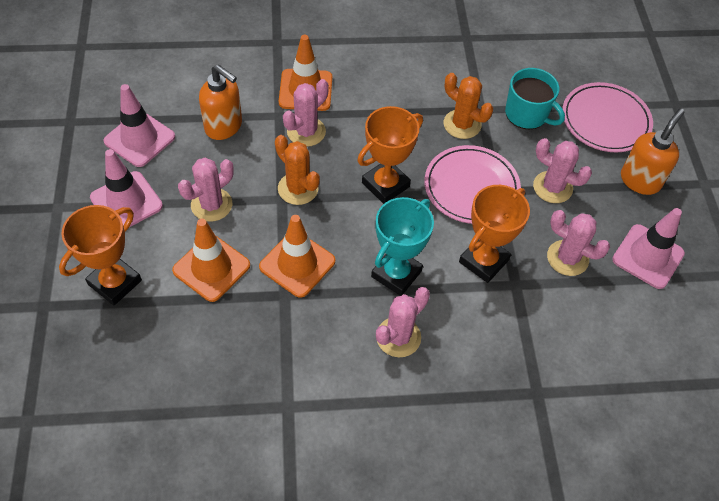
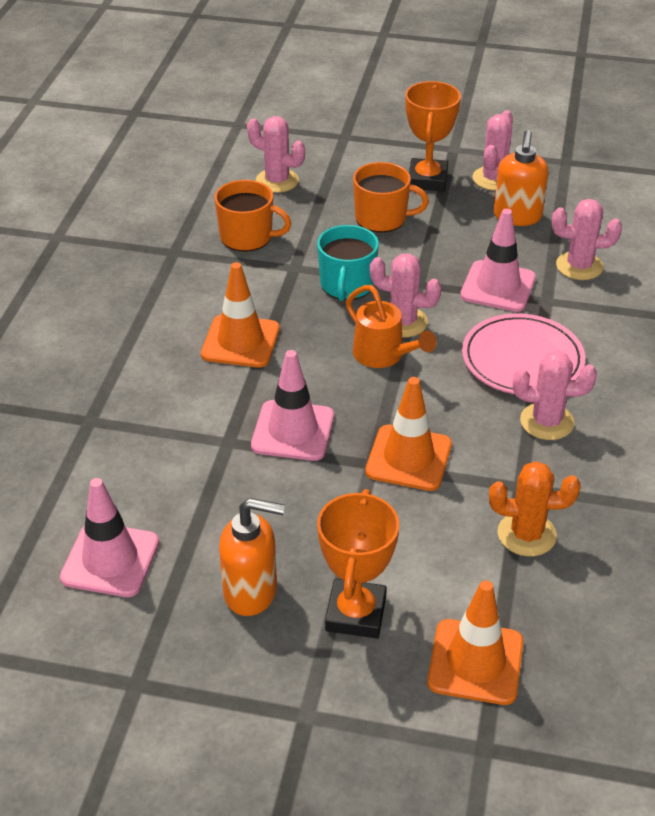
orange cactus: [275,135,320,205] [444,73,493,139] = 2 -> [489,461,581,557] = 1
orange mug: none = 0 -> [214,180,291,252] [353,162,429,232] = 2
orange trophy: [59,205,142,306] [357,106,423,204] [459,185,530,283] = 3 -> [317,489,399,639] [405,81,461,191] = 2
orange watering can: none = 0 -> [346,285,437,368] = 1
pink plate: [424,145,521,224] [562,82,653,152] = 2 -> [462,314,585,394] = 1
turquoise trophy: [371,197,434,296] = 1 -> none = 0

